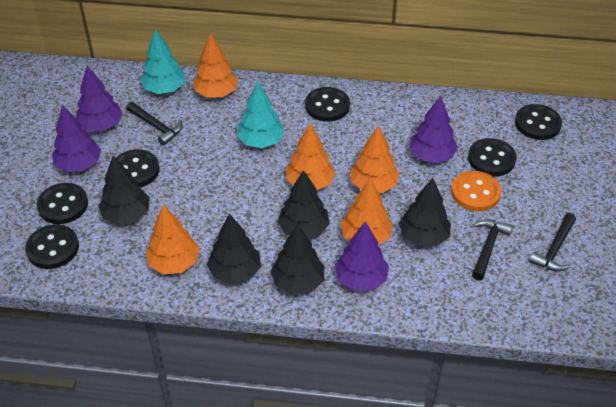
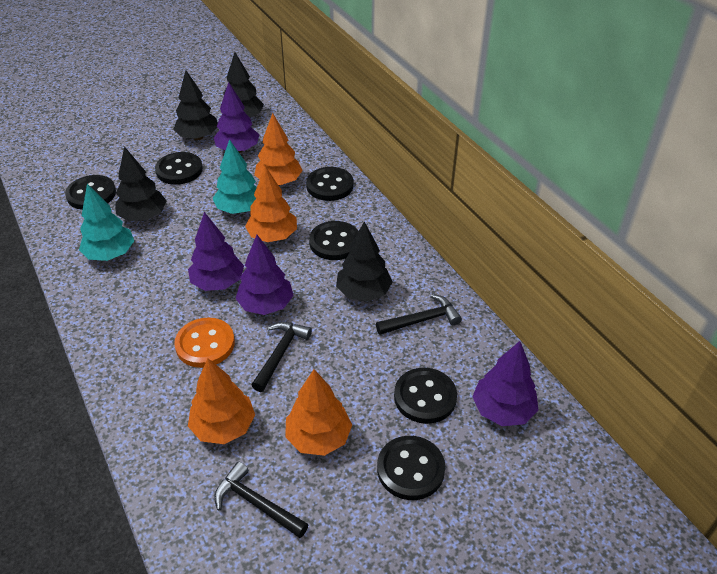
black tree: [98,156,150,225] [207,213,261,284] [270,224,324,295] [278,170,330,238] [399,178,451,247] = 5 -> [115,146,167,221] [173,70,218,140] [223,52,264,117] [336,222,392,302] = 4
orange tree: [146,204,199,274] [193,33,238,98] [286,123,335,190] [340,178,393,246] [350,125,399,193] = 5 -> [188,358,255,444] [245,166,297,242] [254,113,303,185] [285,369,352,456] = 4

